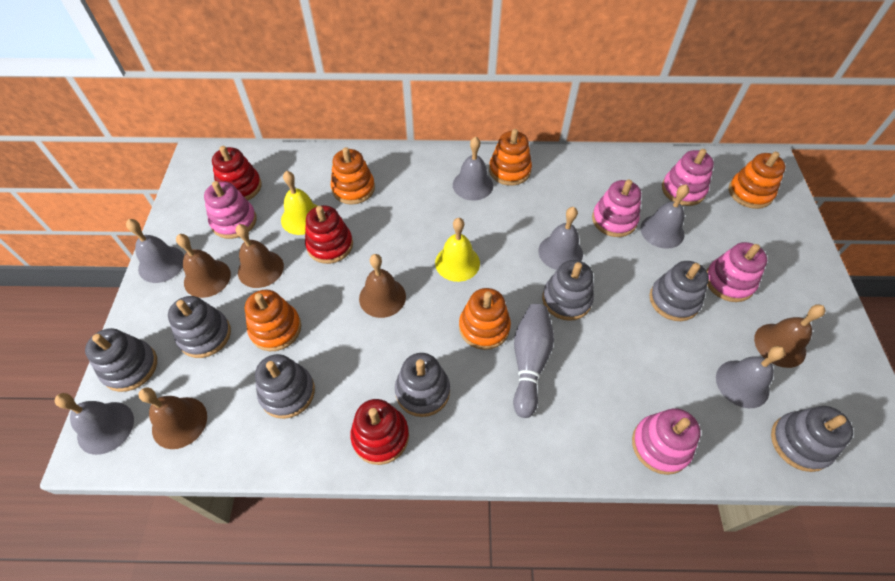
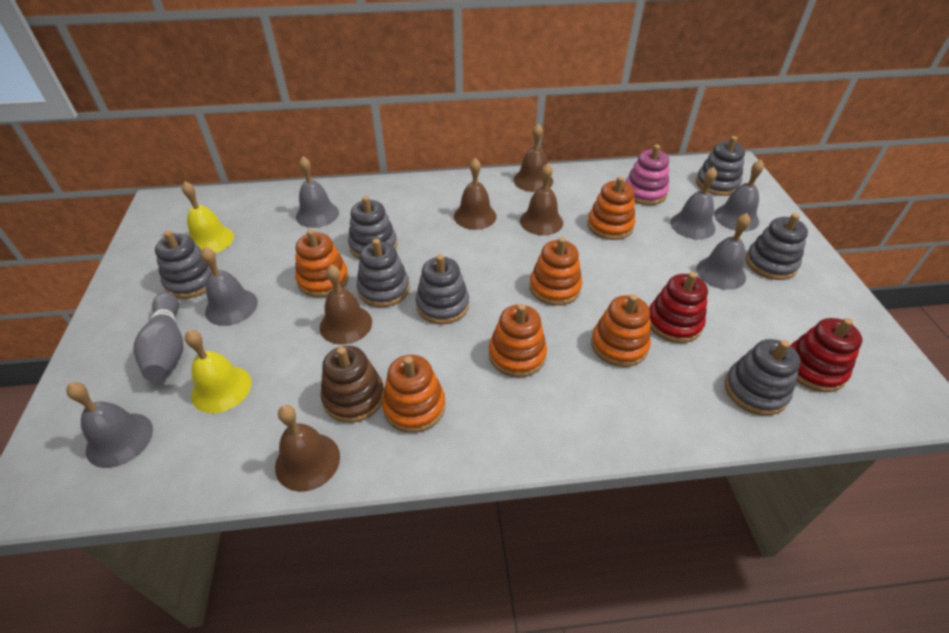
brown stacking toy: none = 0 -> [320,346,384,423] = 1
orange stacking toy: [245,290,301,351] [331,147,375,205] [459,288,511,350] [489,129,532,186] [728,152,786,209] = 5 -> [295,229,349,297] [382,355,445,433] [489,304,547,377] [529,237,582,306] [587,176,635,240] [591,294,651,367] = 6
pink stacking toy: [204,181,257,239] [592,180,641,237] [632,408,701,475] [662,149,714,206] [706,242,767,302] = 5 -> [625,145,669,205] = 1
red stacking toy: [212,146,262,201] [305,205,353,264] [350,399,409,465] = 3 -> [649,272,708,343] [790,318,863,392] = 2

